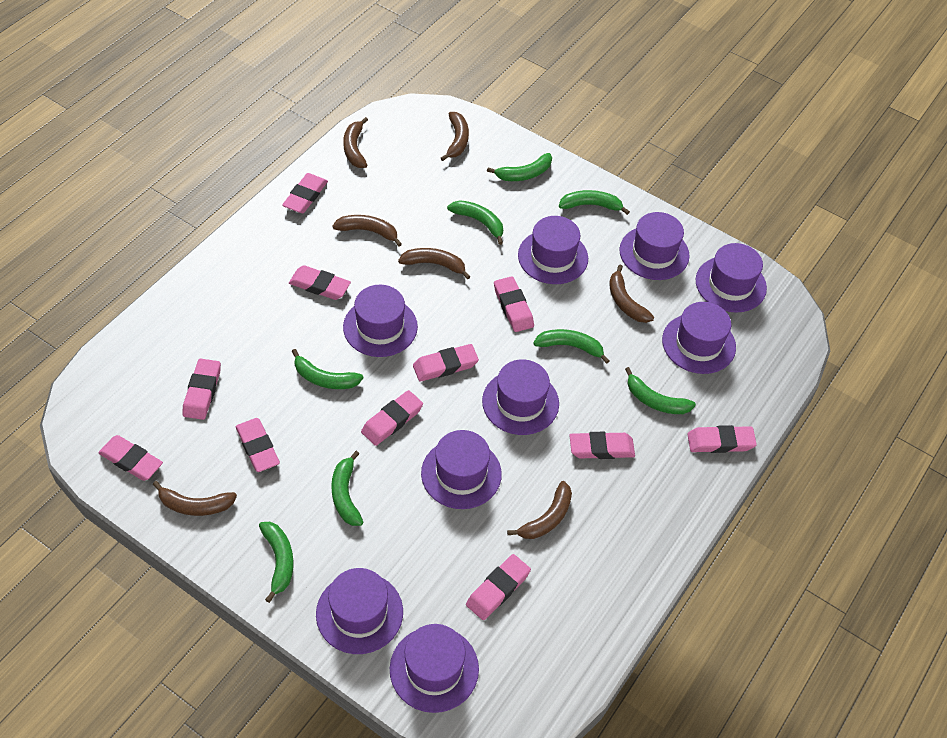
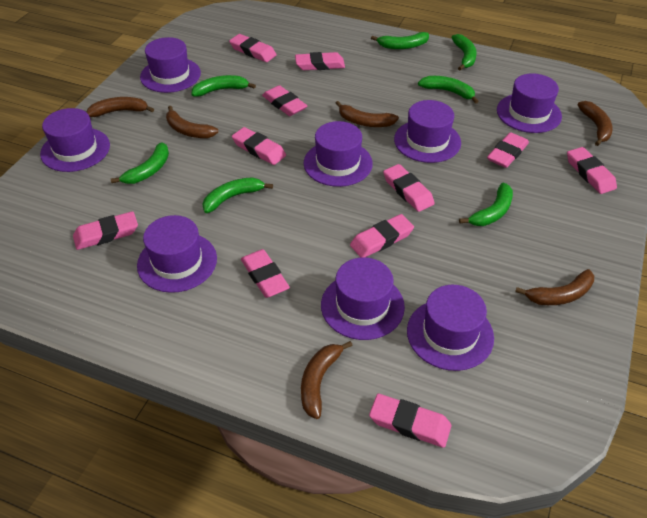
brown banana: [153,481,237,516] [332,215,402,246] [343,117,368,168] [398,248,470,280] [441,112,469,161] [507,481,572,539] [609,265,654,323] = 7 -> [86,97,154,117] [166,106,219,138] [301,341,353,419] [336,101,399,127] [515,269,594,305] [577,101,613,146] = 6
green banana: [259,522,294,603] [292,349,363,389] [331,451,363,526] [447,200,503,245] [487,153,552,181] [533,329,609,364] [559,190,630,215] [625,367,696,414] = 8 -> [111,142,169,184] [191,75,256,97] [202,177,273,213] [371,32,429,49] [418,76,479,104] [451,34,477,70] [459,183,513,226] = 7
purple hat: [316,568,403,654] [343,285,418,357] [390,624,479,713] [421,430,502,509] [482,359,559,435] [518,216,588,284] [619,212,690,280] [662,302,736,374] [696,243,767,313] = 9 -> [40,108,110,172] [137,215,217,293] [140,37,201,93] [304,121,373,187] [321,257,405,340] [394,100,461,163] [407,285,494,371] [497,73,562,133] = 8

